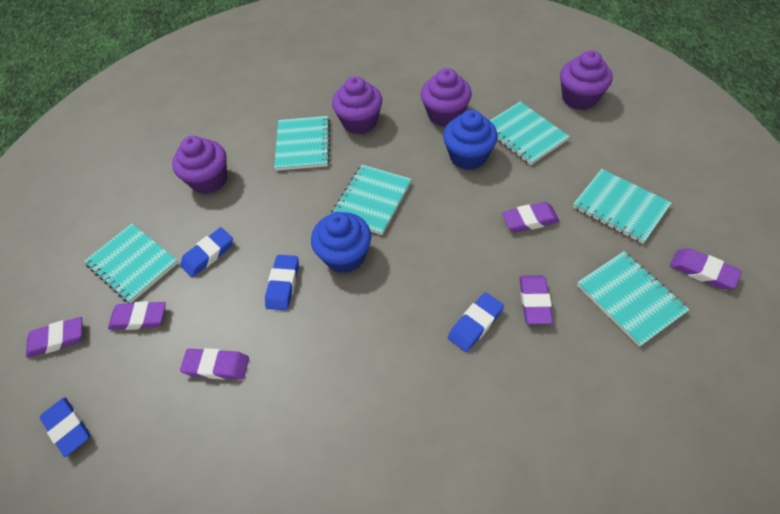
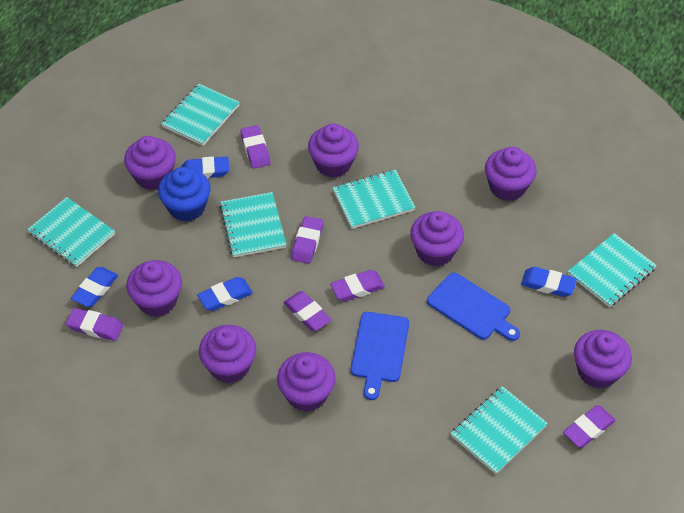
blue cupcake: [311,212,371,273] [443,110,498,170] = 2 -> [158,167,211,222] = 1
blue cutting board: none = 0 -> [351,312,409,400] [427,272,520,341] = 2
purple cupcake: [172,136,227,194] [332,76,382,134] [421,68,472,127] [560,50,612,110] = 4 -> [124,136,176,190] [126,260,182,317] [199,325,256,383] [277,352,335,412] [308,123,359,178] [410,211,464,266] [485,147,537,201] [574,330,632,388] = 8

